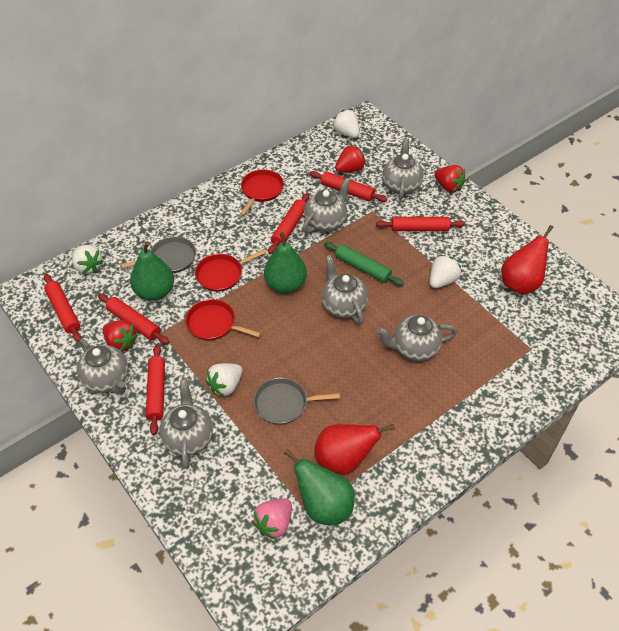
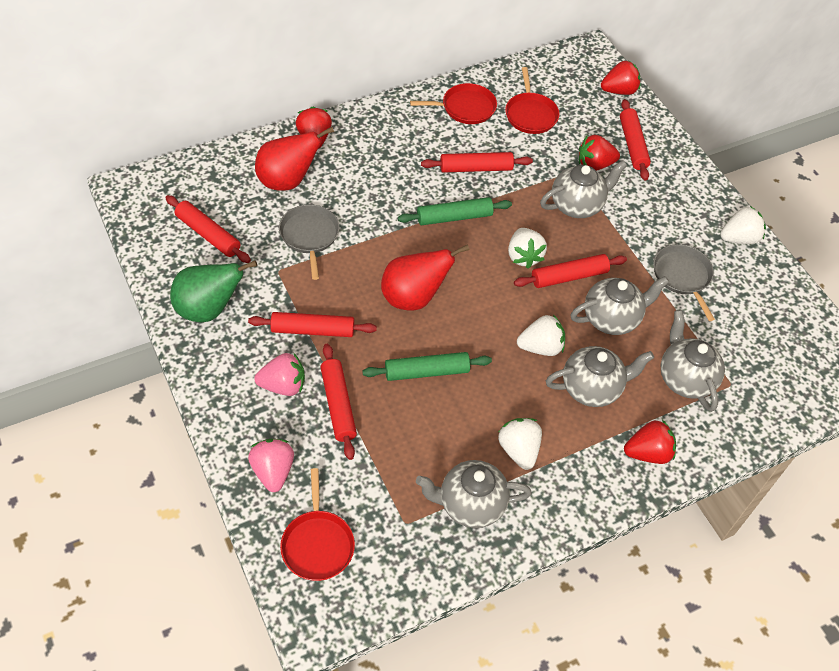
green pear: [130,241,174,301] [264,232,307,293] [284,449,355,525] = 3 -> [170,260,257,322] = 1
green rolling pin: [324,242,404,286] = 1 -> [362,352,492,381] [398,197,512,226] = 2
grey teapot: [77,339,128,395] [159,379,213,469] [303,178,350,233] [321,255,368,325] [377,315,457,361] [382,138,424,200] = 6 -> [416,460,532,528] [540,160,627,218] [546,346,654,407] [571,276,669,335] [661,310,725,412] = 5
pink strawberry: [252,499,292,540] = 1 -> [248,439,294,492] [254,353,305,396] = 2
red strawberry: [103,320,138,352] [335,145,366,173] [434,165,466,193] = 3 -> [296,107,332,149] [579,135,620,171] [601,60,640,95] [624,420,676,464] = 4

